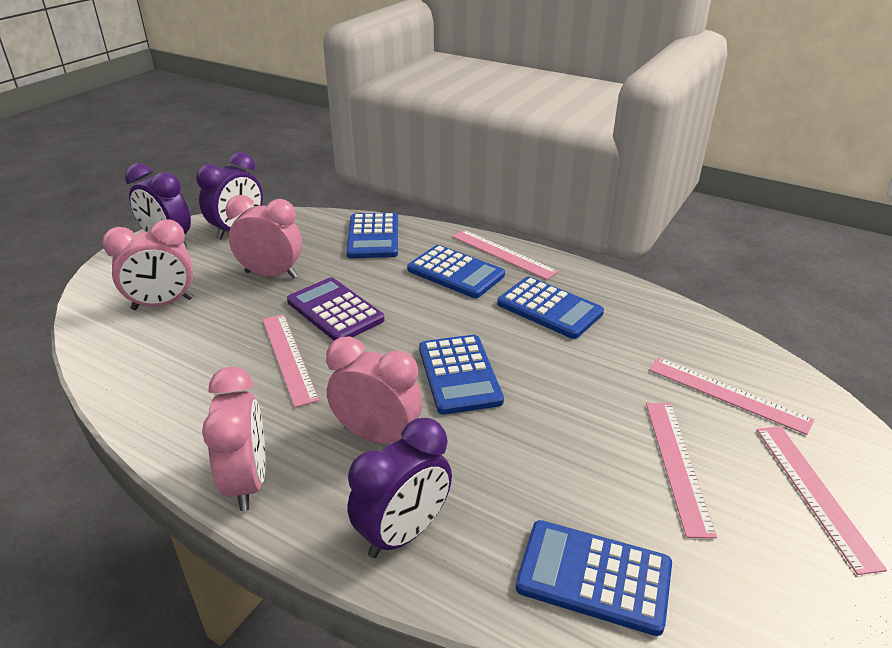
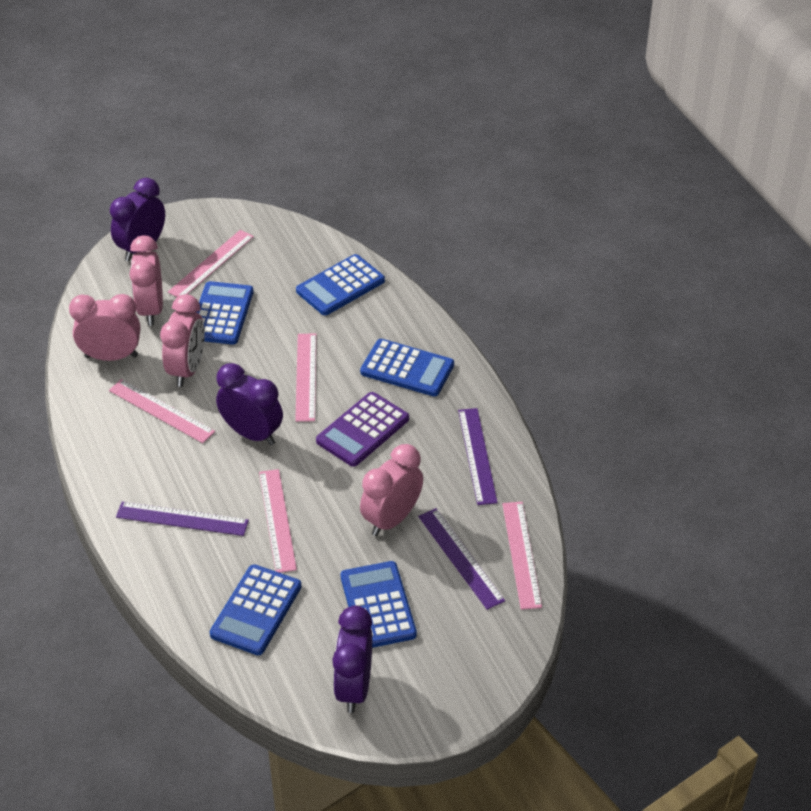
purple ruler: none = 0 -> [116,502,249,536] [418,508,505,610] [458,408,498,505] = 3

